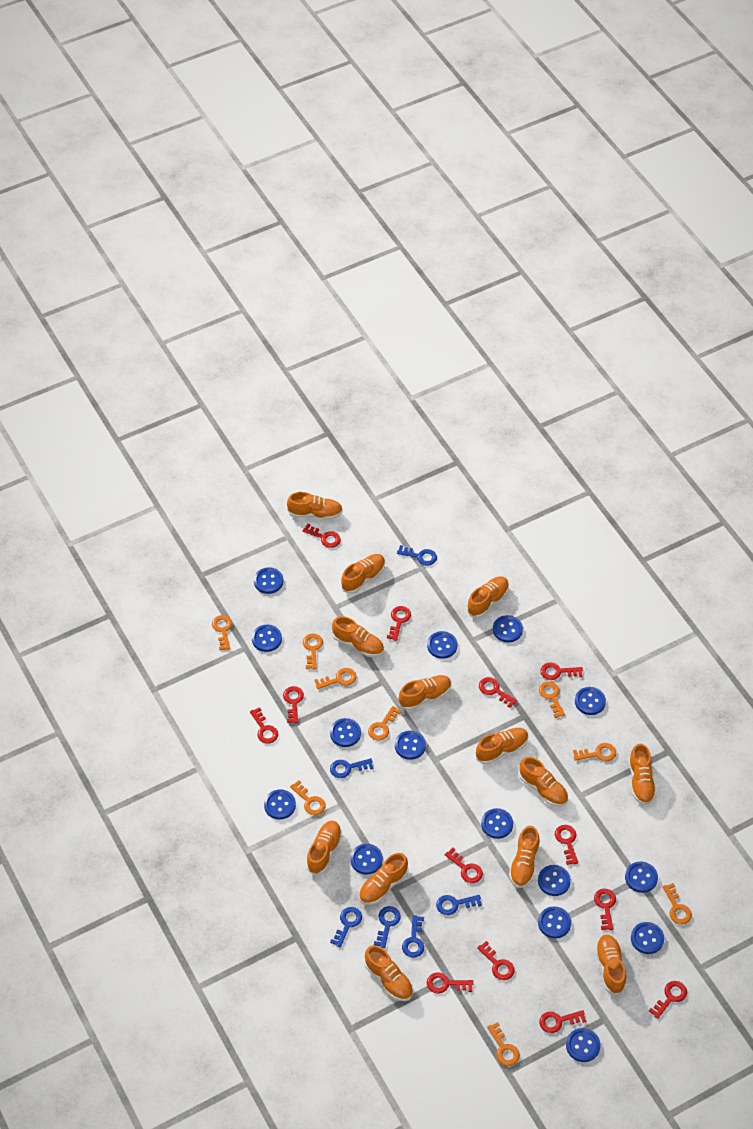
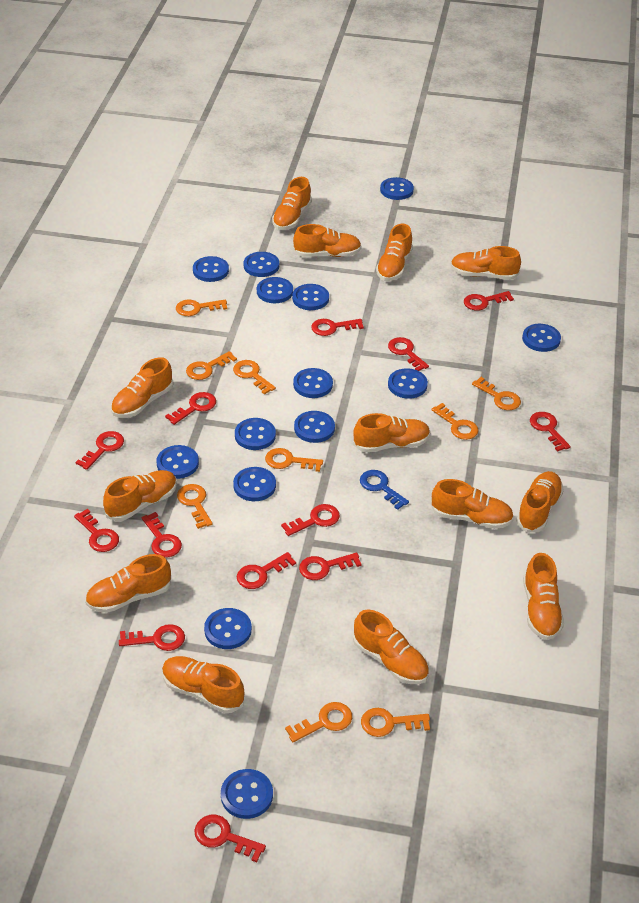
blue button: [252,625,282,652] [254,567,283,594] [264,789,296,819] [330,718,361,747] [350,844,383,875] [395,731,426,760] [427,631,457,659] [481,808,513,839] [493,615,523,643] [538,865,571,896] [538,906,571,938] [566,1028,601,1062] [575,687,606,715] [625,861,658,893] [631,922,664,954] = 15 -> [157,445,199,479] [193,256,229,282] [204,608,252,649] [221,769,273,819] [233,467,276,501] [235,418,276,450] [243,252,279,277] [257,277,293,303] [292,284,329,310] [293,368,333,398] [294,411,335,443] [380,177,414,200] [388,368,428,399] [522,324,561,352] = 14
blue key: [330,758,374,778] [330,907,362,948] [374,906,401,948] [397,545,437,566] [402,915,424,958] [436,895,482,915] = 6 -> [360,470,409,510] = 1

